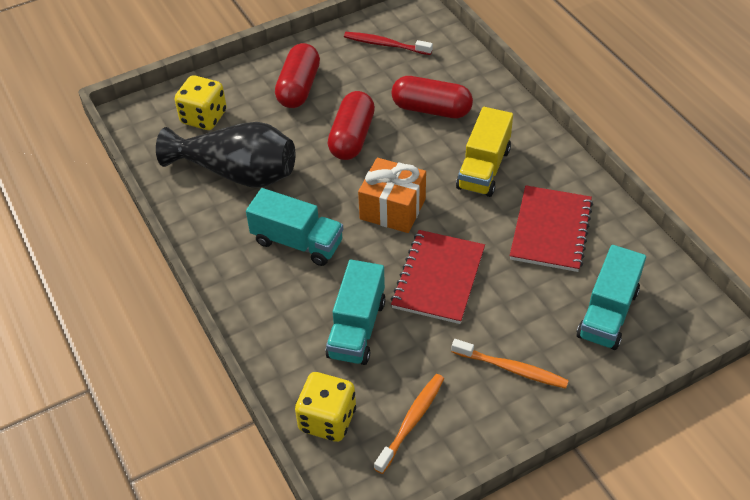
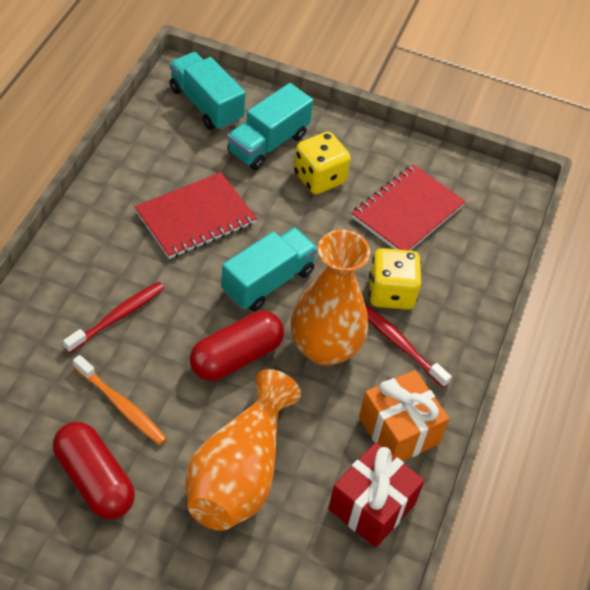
black vase: [156,122,295,188] = 1 -> none = 0
orange toothbrush: [374,374,444,474] [451,339,569,389] = 2 -> [73,355,167,445] = 1
orange vase: none = 0 -> [185,369,301,531] [291,230,370,366] = 2
red capsule: [275,43,320,108] [328,91,375,160] [391,76,473,118] = 3 -> [53,422,135,519] [190,311,284,381] = 2
red gift: none = 0 -> [328,442,424,548] = 1
red toothbrush: [344,32,433,55] = 1 -> [63,282,164,353] [365,304,452,388] = 2
yellow truck: [456,107,513,197] = 1 -> none = 0

